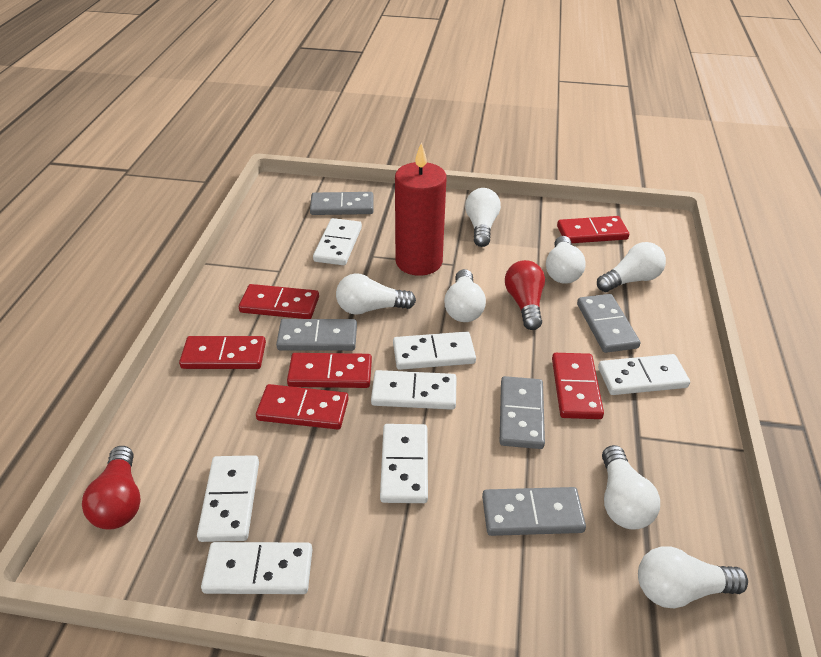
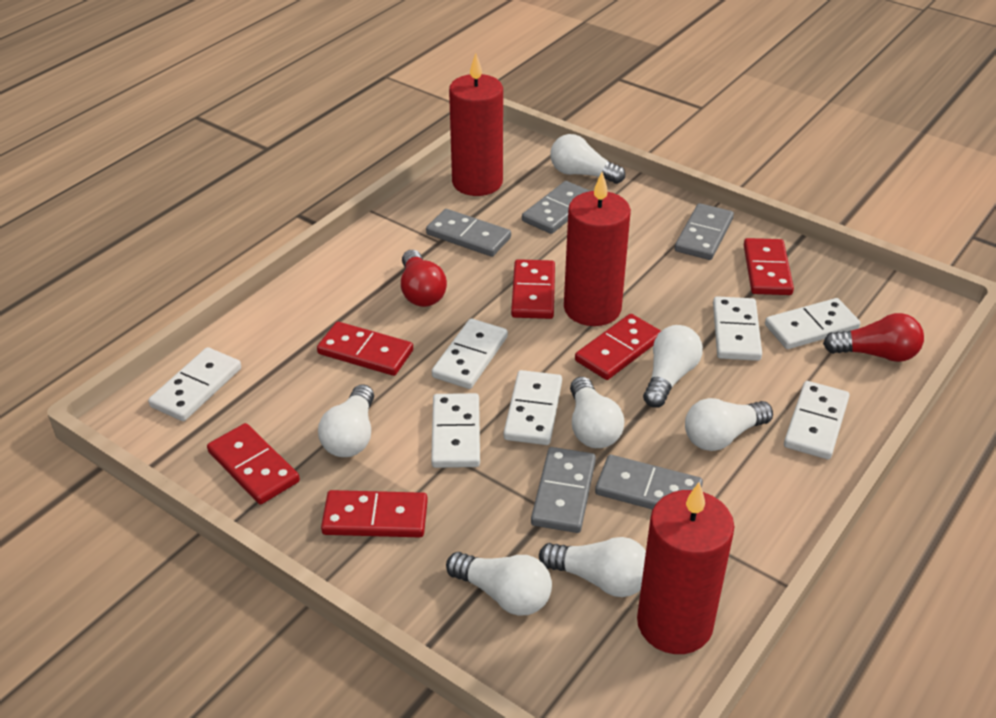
red candle: [395,142,447,276] = 1 -> [449,53,503,196] [564,172,631,326] [637,482,734,654] = 3

